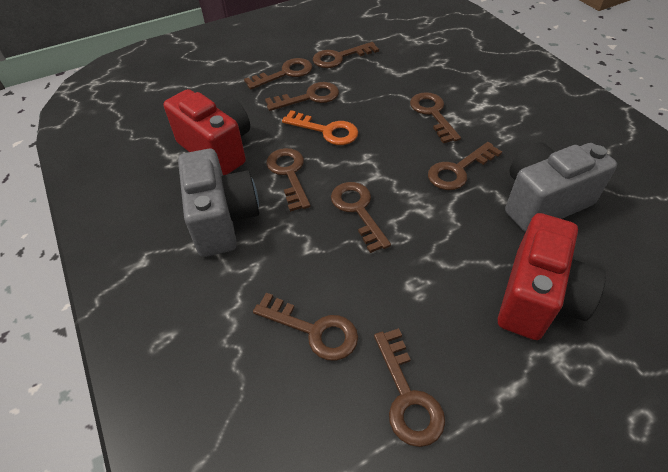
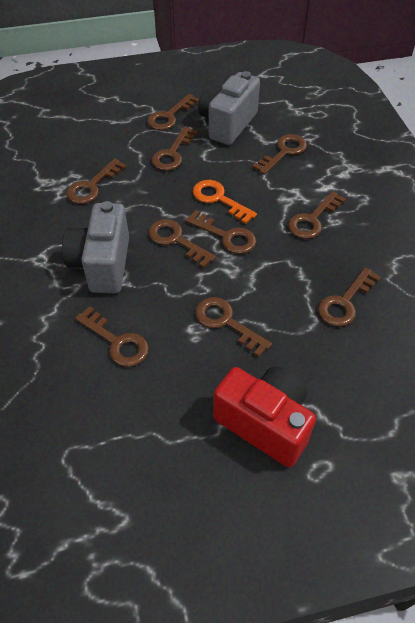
brown key: [244,58,312,89] [253,293,358,361] [265,82,339,111] [266,148,311,212] [313,42,379,68] [331,182,391,253] [374,328,445,447] [410,92,461,143] [428,142,502,190] = 9 -> [67,158,127,204] [75,306,149,367] [147,94,199,130] [148,219,216,268] [152,127,198,171] [185,210,256,254] [195,297,272,357] [252,134,307,175] [288,191,346,239] [318,267,381,327] = 10
red camera: [164,89,250,175] [498,213,606,340] = 2 -> [213,367,316,467] = 1

